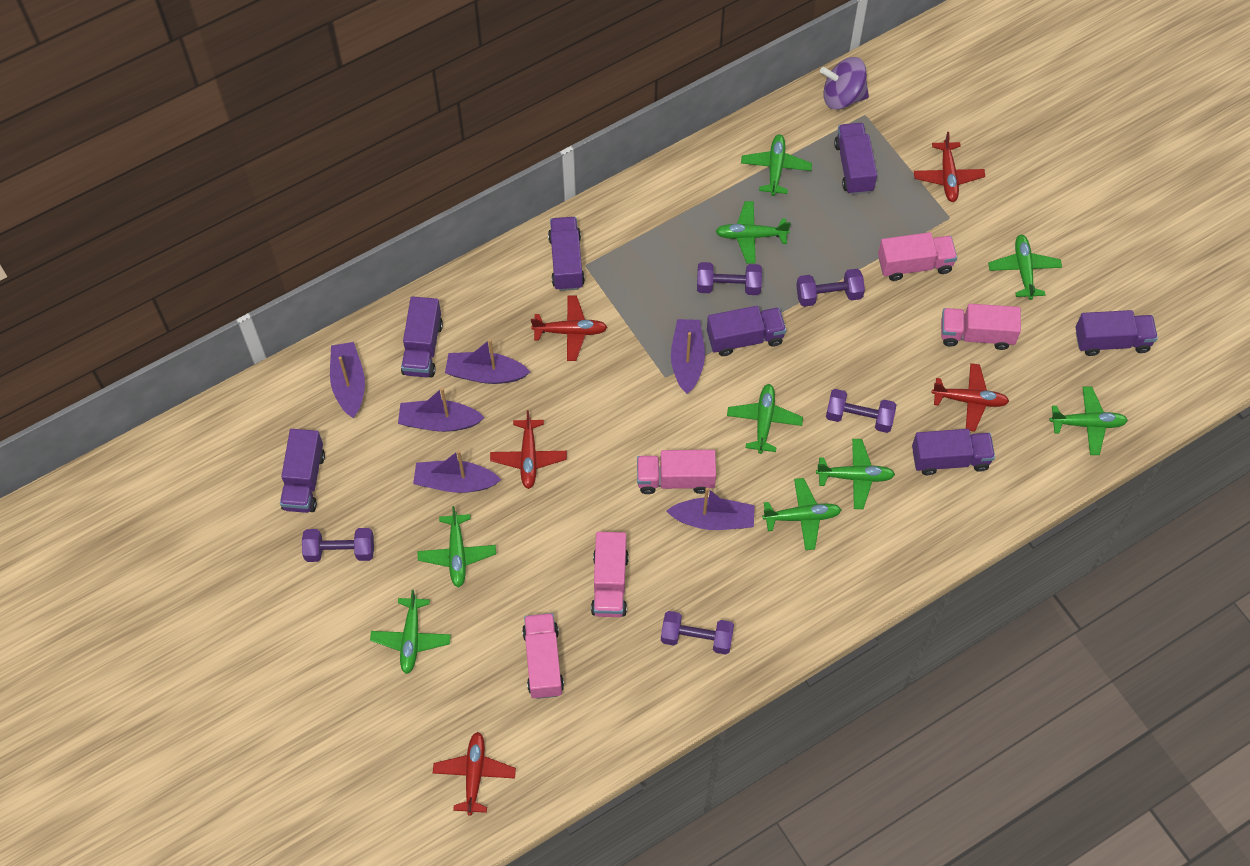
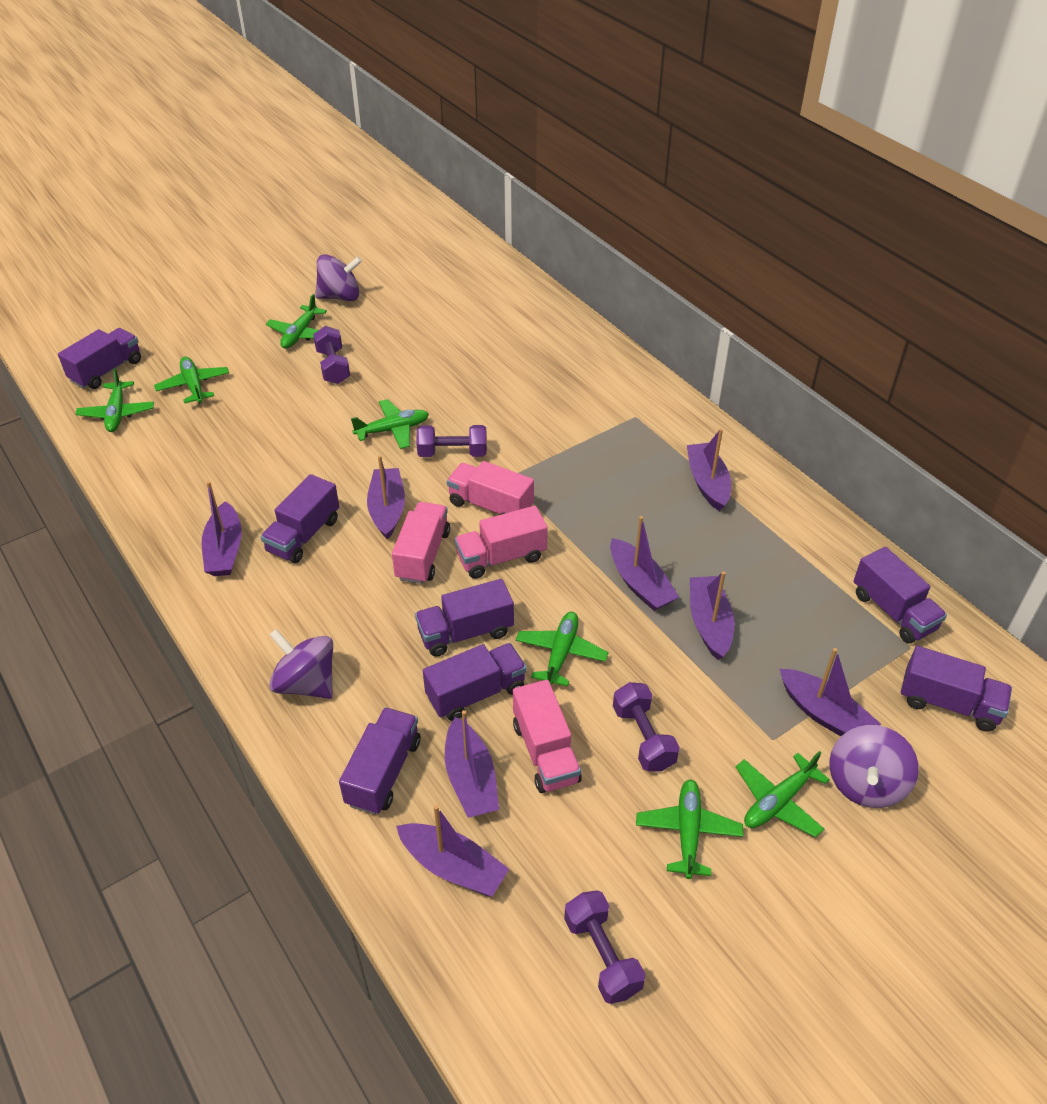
green plane: [370,590,451,674] [417,506,496,588] [715,201,791,264] [727,384,803,454] [741,134,812,196] [762,478,842,550] [816,439,895,509] [988,234,1062,300] [1050,387,1128,455] = 9 -> [75,368,154,432] [154,357,229,404] [266,294,327,349] [351,399,429,449] [516,612,609,686] [636,779,743,879] [736,751,830,837] = 7
pink truck: [522,613,564,699] [591,532,629,617] [637,450,716,494] [878,232,957,281] [941,304,1021,350] = 5 -> [392,502,450,584] [447,461,534,515] [455,506,548,579] [513,680,581,793] = 4
purple boat: [330,342,365,418] [398,388,485,432] [413,450,501,493] [445,339,530,384] [667,487,755,530] [671,319,705,394] = 6 -> [202,481,242,576] [367,455,405,540] [396,805,509,897] [445,710,499,818] [610,516,679,611] [687,428,731,511] [690,571,734,660] [780,648,881,736] = 8
purple dumbbell: [302,528,374,562] [661,611,734,655] [697,262,762,295] [796,269,865,307] [826,389,896,433] = 5 -> [313,326,350,384] [417,425,487,457] [564,890,645,1004] [613,682,680,772] = 4
purple spinning top: [820,57,869,110] = 1 -> [269,629,333,699] [315,254,362,301] [829,725,919,808] = 3
red plane: [433,732,516,816] [490,410,567,489] [531,296,607,361] [914,132,985,202] [932,363,1009,432] = 5 -> none = 0

